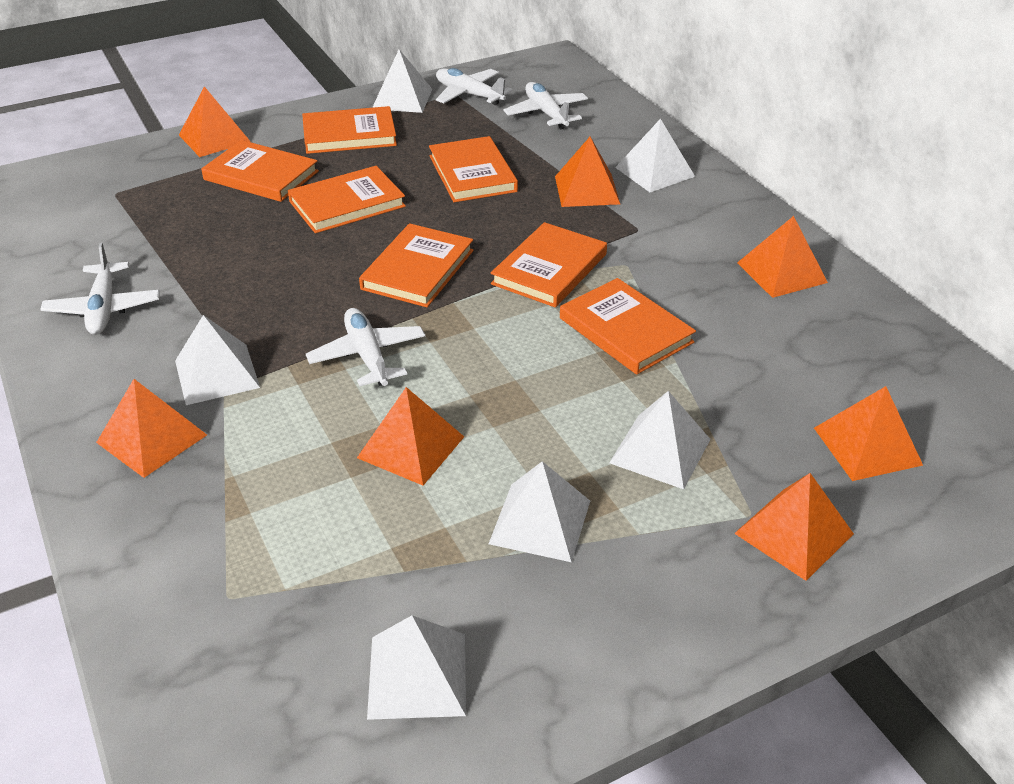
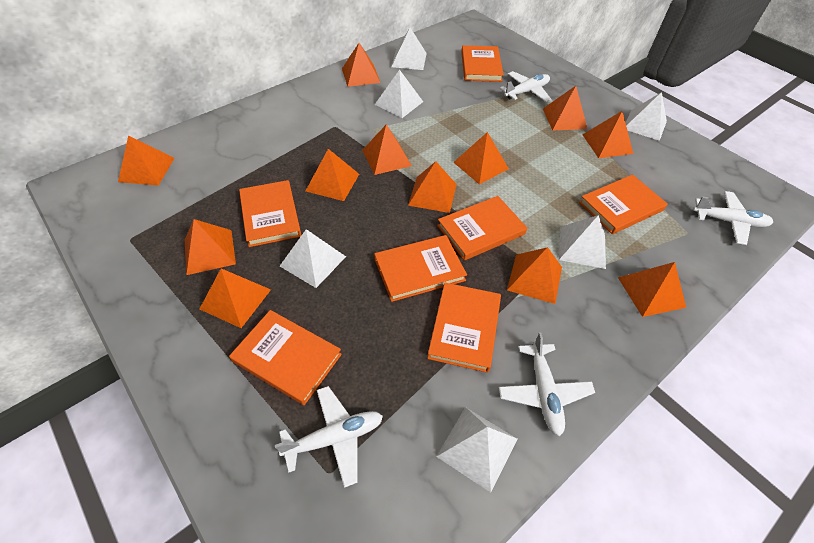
orange pyramid: [96,379,207,478] [179,86,251,157] [357,387,464,486] [555,137,620,207] [734,473,854,581] [737,216,828,298] [814,386,923,481] = 7 -> [118,135,175,186] [185,219,236,275] [200,269,271,328] [306,149,359,201] [342,43,381,87] [362,124,412,175] [408,161,457,213] [453,132,509,185] [507,247,562,304] [543,86,588,131] [582,111,633,158] [618,262,686,317] = 12

